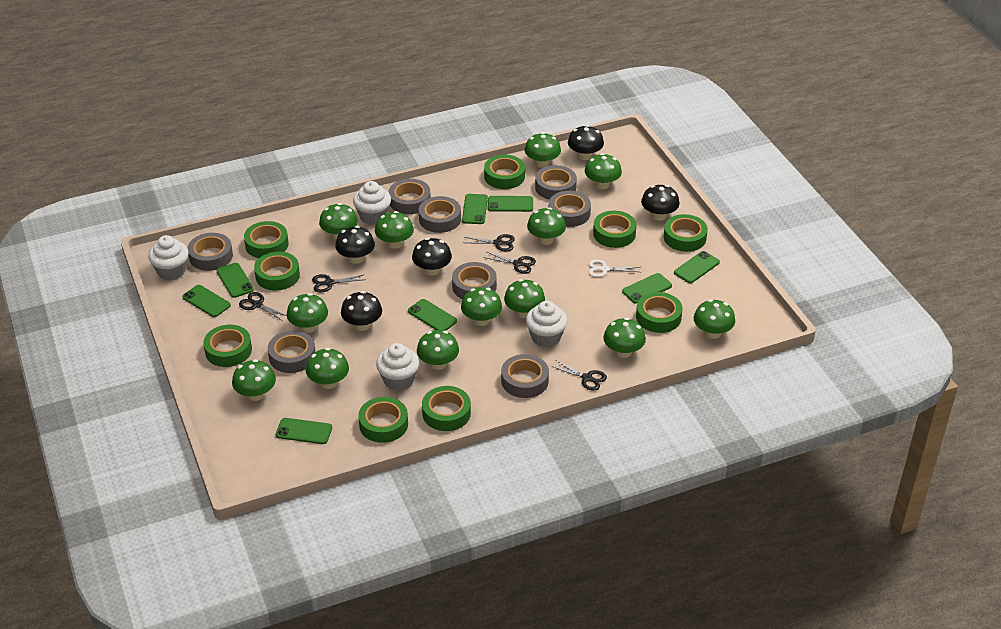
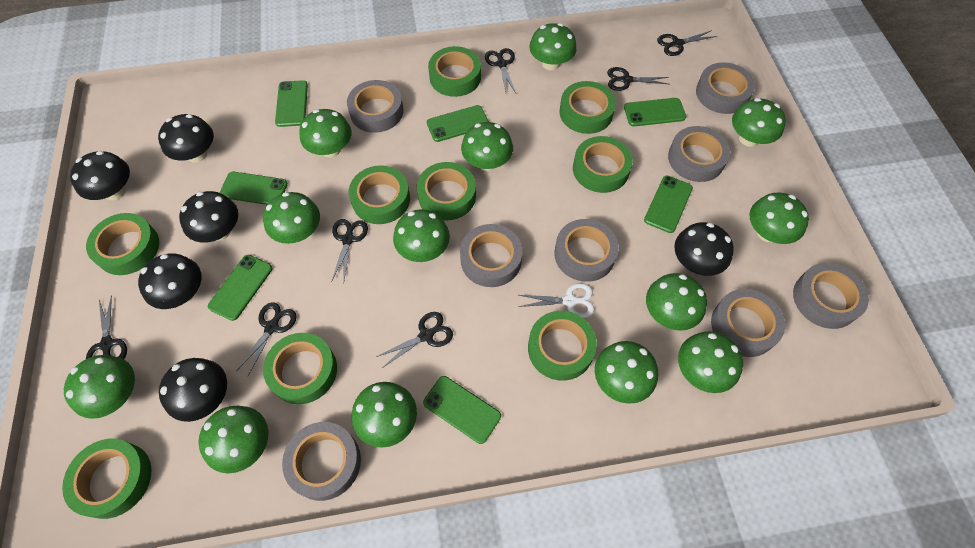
black mushroom: [335,226,375,264] [341,291,382,331] [412,238,452,276] [568,125,604,160] [641,185,679,221] = 5 -> [70,151,130,200] [138,253,202,309] [158,114,214,163] [159,358,227,422] [179,191,238,243] [674,222,734,276] = 6
black scissors: [239,292,287,320] [312,274,366,293] [464,234,515,251] [483,252,536,274] [551,360,607,391] = 5 -> [86,296,127,359] [236,303,297,377] [331,219,368,282] [376,312,453,368] [485,48,516,93] [607,67,669,91] [657,30,717,56] = 7
green phone: [182,285,231,317] [216,263,254,298] [276,418,332,444] [408,299,457,331] [462,194,488,224] [488,196,533,212] [622,273,672,304] [674,251,720,283] = 8 -> [208,255,272,321] [220,172,288,205] [275,80,308,127] [423,376,501,444] [427,105,489,142] [624,98,686,127] [644,176,693,233] = 7
white cupcake: [148,235,189,280] [353,181,391,225] [376,343,419,391] [526,301,568,347] = 4 -> none = 0

